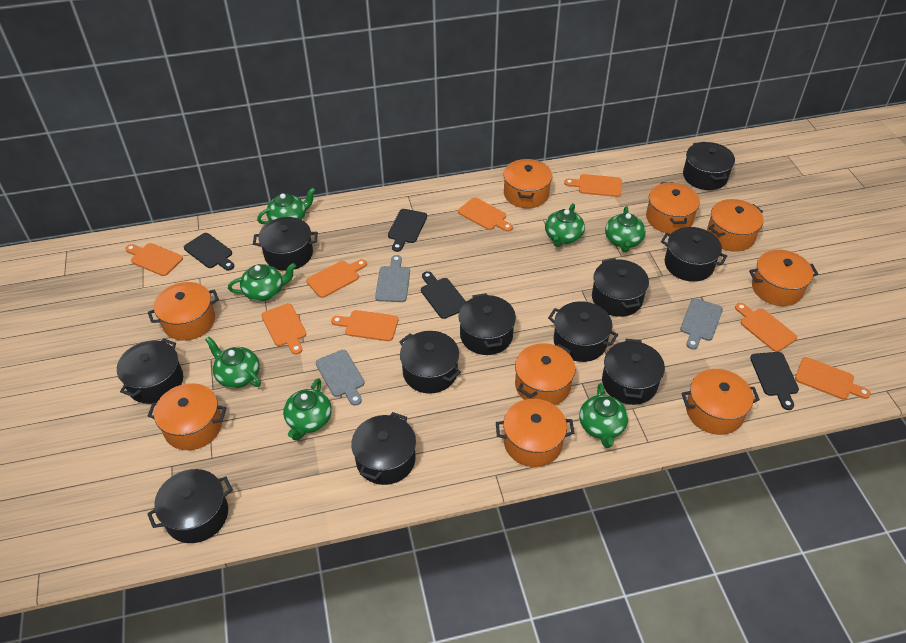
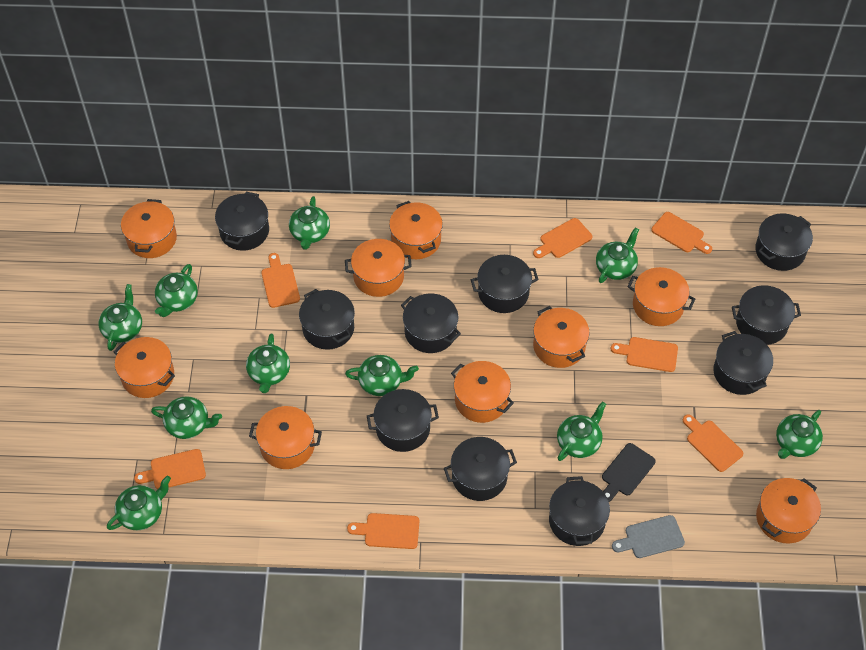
black cutting board: [184,233,235,271] [388,209,427,252] [421,271,466,319] [750,352,799,410] = 4 -> [602,443,655,502] = 1
black pot: [117,338,183,404] [147,469,233,543] [253,217,318,271] [351,412,416,485] [399,331,461,394] [459,293,516,355] [548,301,618,362] [592,258,649,317] [602,339,665,405] [661,227,727,282] [683,142,735,190] = 11 -> [215,192,269,251] [299,289,355,350] [367,389,439,452] [401,293,461,353] [444,437,517,501] [471,255,539,313] [549,476,610,546] [713,331,773,395] [732,285,801,345] [755,213,813,271] = 10
green teapot: [205,337,261,388] [228,263,296,301] [257,187,316,224] [283,378,332,441] [545,203,585,247] [579,383,628,448] [605,206,646,252] = 7 -> [98,284,142,351] [107,476,171,530] [151,396,222,439] [155,264,198,317] [246,334,290,393] [289,196,330,250] [345,355,419,396] [557,401,606,461] [596,227,639,283] [776,410,823,459] = 10
grey cutting board: [316,350,365,406] [375,255,410,302] [680,298,723,349] = 3 -> [612,515,685,558] = 1
orange cutting board: [125,243,183,276] [262,303,306,355] [306,259,367,298] [331,310,398,341] [458,197,513,232] [564,174,622,197] [735,303,797,352] [795,357,871,400] = 8 -> [134,449,206,489] [261,253,300,308] [347,513,419,549] [533,218,592,258] [611,337,678,372] [651,212,712,254] [683,414,743,472] = 7

